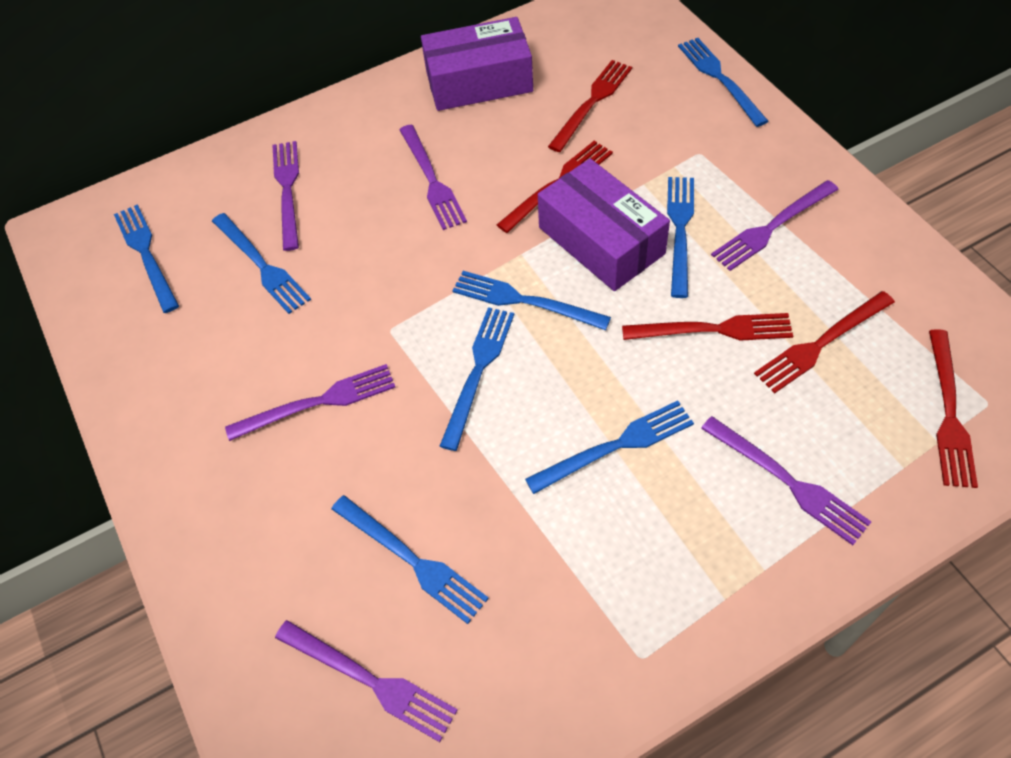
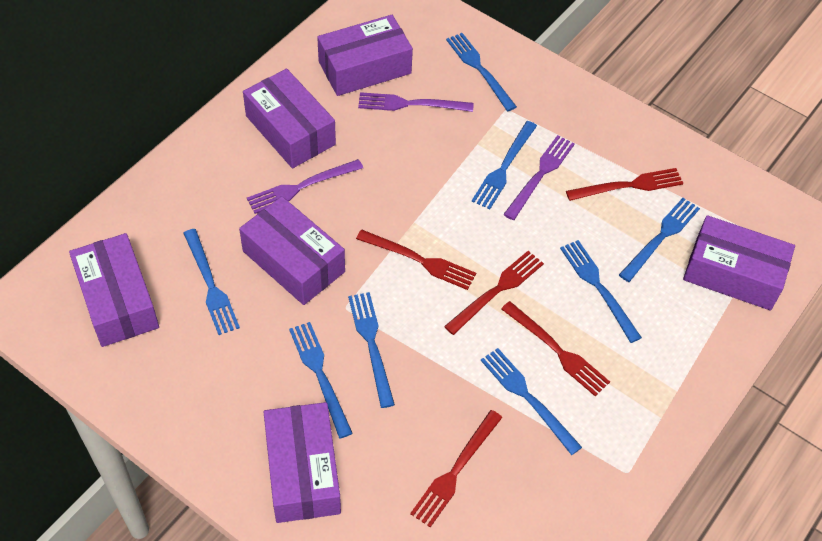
purple box: [421,17,533,111] [538,159,670,291] = 2 -> [69,233,159,347] [239,196,345,305] [243,69,336,168] [264,402,341,523] [317,15,413,96] [683,215,795,310] = 6
purple fork: [225,364,396,441] [272,141,299,251] [275,620,458,742] [399,125,467,230] [701,416,871,545] [711,180,839,271] = 6 -> [247,159,363,214] [358,92,473,112] [503,135,575,220] = 3

